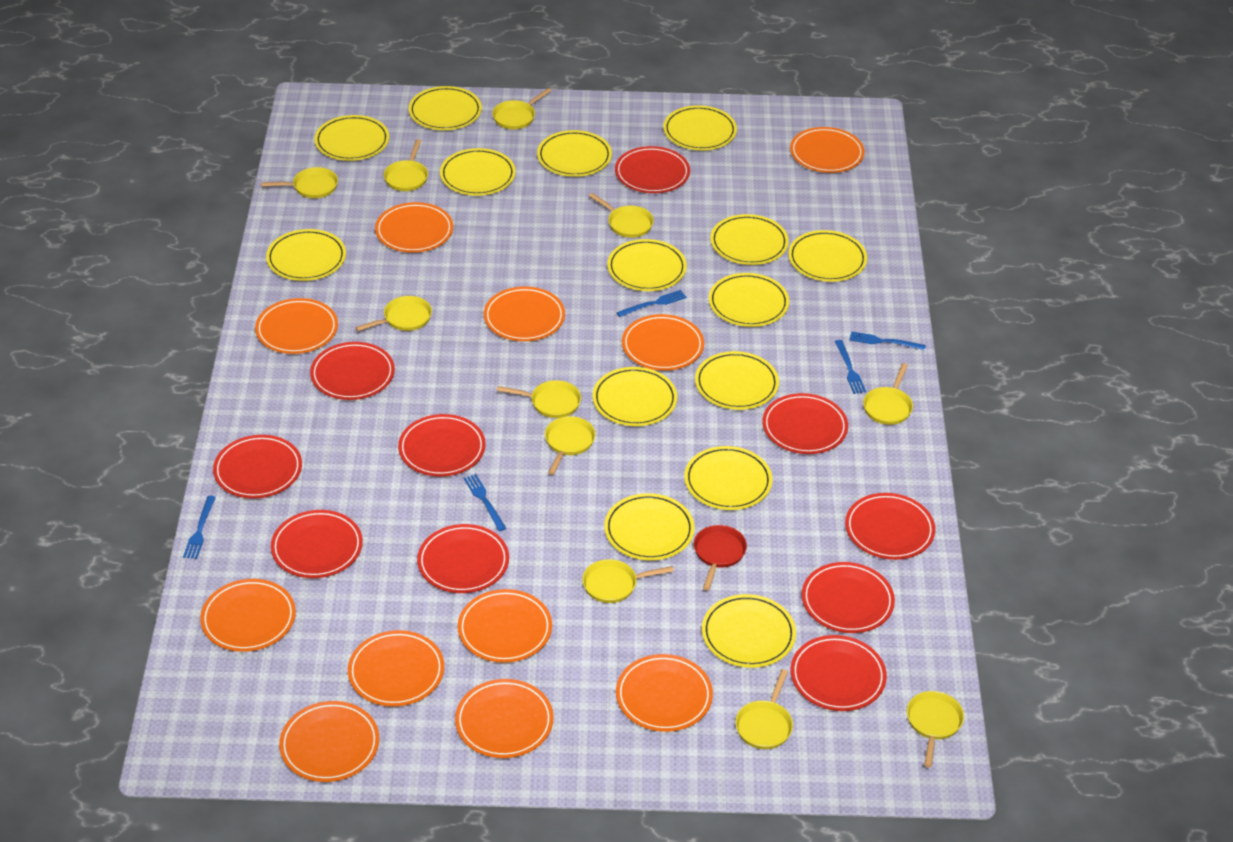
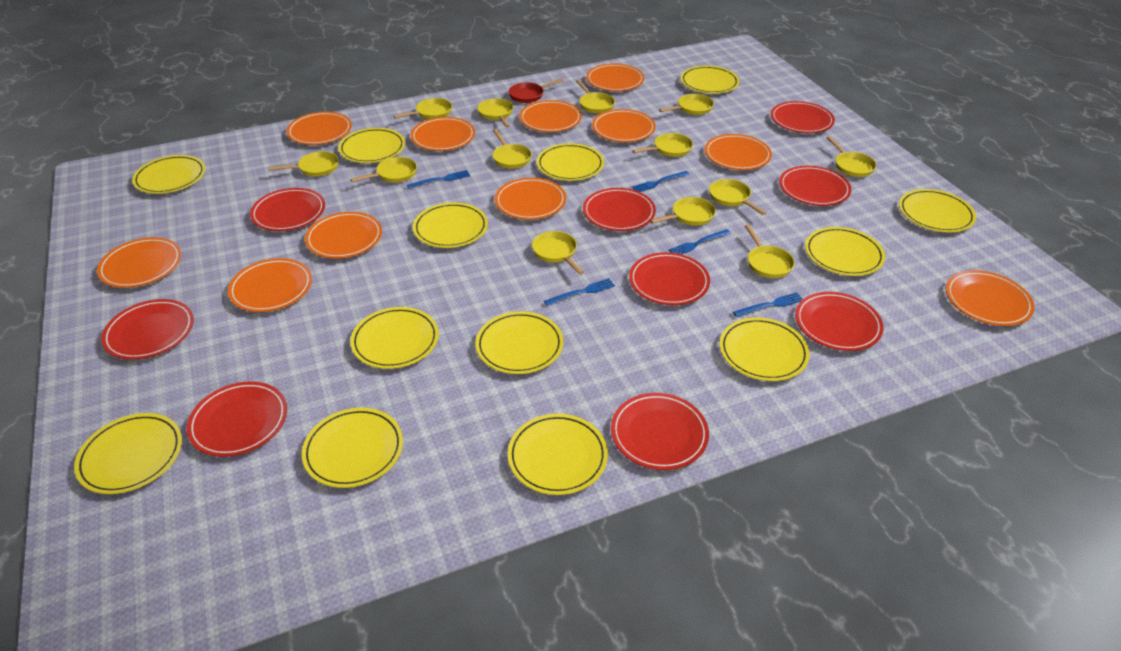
red plate: [213,435,302,499] [271,510,363,578] [310,342,395,400] [398,414,486,476] [417,524,509,593] [615,146,690,193] [762,393,848,454] [791,635,887,711] [802,562,895,633] [845,493,935,560] = 10 -> [101,299,194,360] [187,382,287,457] [250,188,325,231] [583,188,656,231] [611,393,709,470] [629,252,710,305] [771,101,835,133] [779,166,851,206] [795,292,883,351] = 9
yellow pan: [261,167,338,198] [355,296,432,331] [384,139,428,191] [492,88,552,129] [497,380,581,418] [545,416,596,475] [582,559,674,603] [589,193,654,238] [735,669,793,749] [863,363,913,425] [907,691,964,767] = 11 -> [268,151,339,176] [350,157,417,183] [394,98,452,119] [477,98,513,127] [493,129,532,169] [532,231,584,275] [576,80,615,113] [632,133,693,157] [650,197,716,226] [659,94,714,115] [709,179,766,215] [745,225,795,278] [827,136,877,177] = 13
yellow plate: [266,229,346,281] [315,115,389,161] [409,86,482,130] [440,148,516,196] [537,130,612,177] [593,367,677,426] [604,493,694,560] [607,239,687,291] [663,105,737,150] [684,446,772,510] [695,351,779,410] [702,594,796,668] [709,273,789,327] [710,214,789,265] [788,230,867,282] = 15 -> [74,413,182,494] [132,155,205,194] [302,408,403,488] [338,128,405,163] [350,307,439,369] [413,203,488,248] [476,312,563,374] [508,414,608,495] [537,143,604,181] [681,66,739,94] [720,317,810,381] [805,227,885,276] [899,189,976,232] = 13

